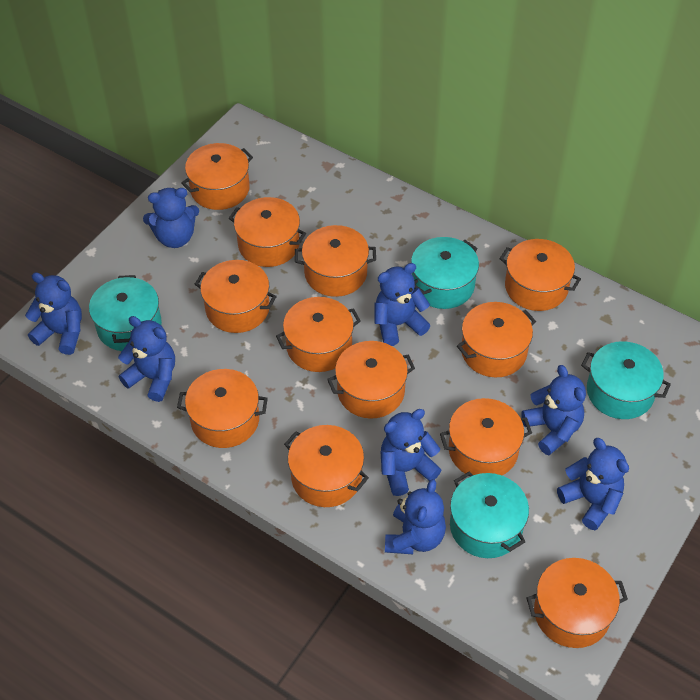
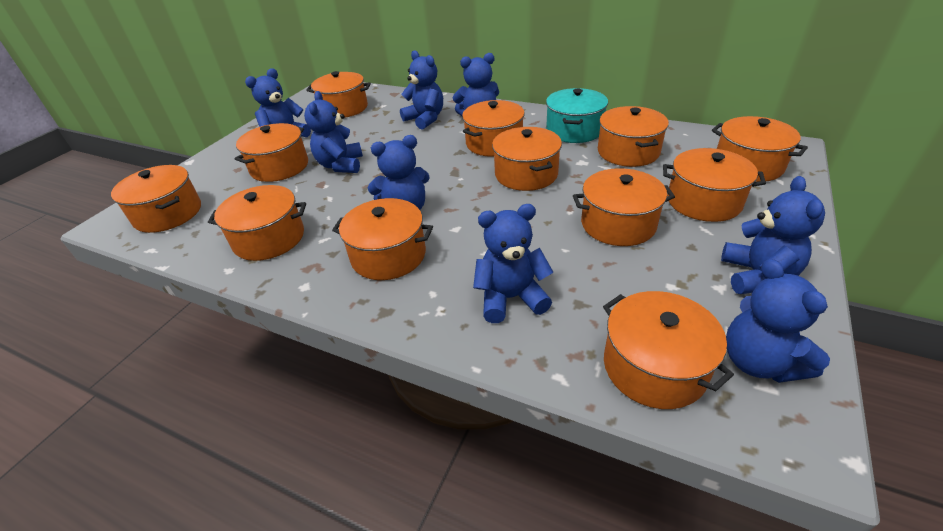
turquoise pot: [89,275,162,351] [411,237,479,309] [450,472,529,558] [581,341,671,419] = 4 -> [546,88,608,143] = 1

